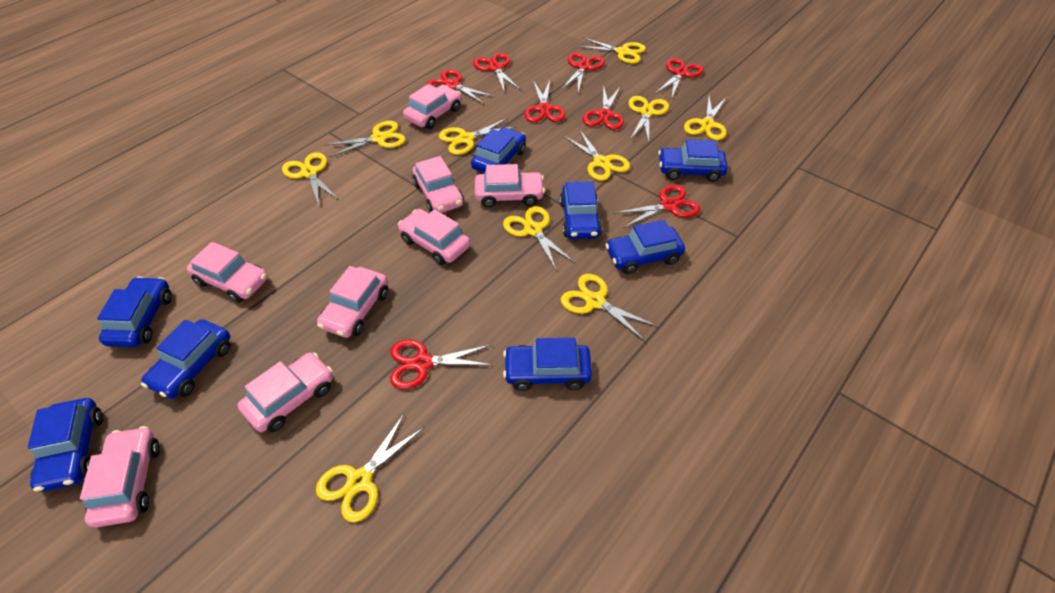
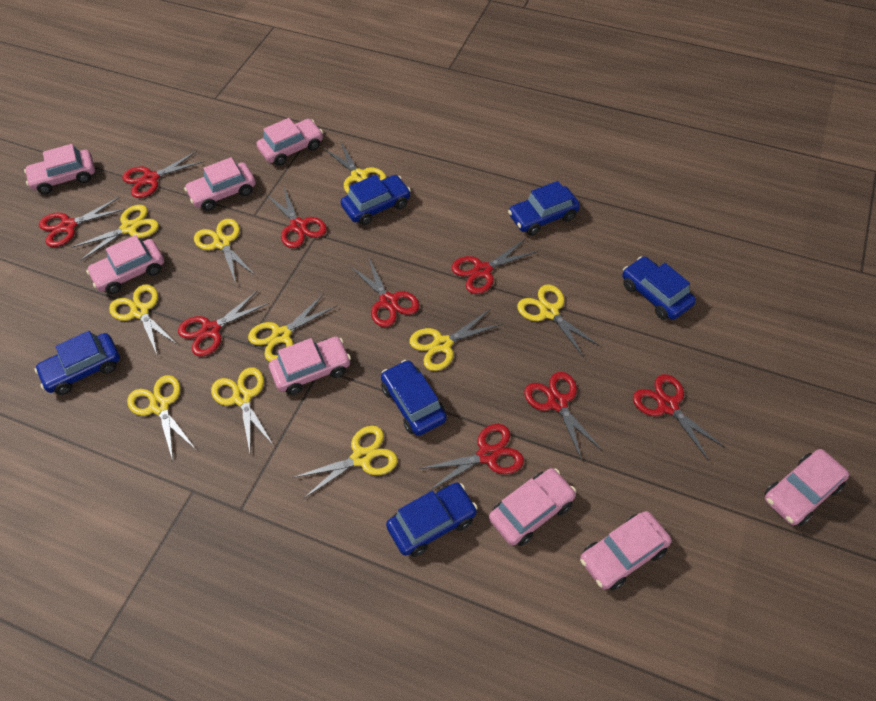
blue car: [28,398,103,492] [97,276,172,347] [141,319,230,399] [471,127,526,173] [503,338,592,391] [560,181,602,239] [605,220,685,274] [658,139,728,182] = 8 -> [34,331,120,395] [341,175,411,225] [381,360,447,436] [386,482,478,557] [508,181,580,235] [622,256,696,320] = 6
red scissors: [390,339,493,389] [427,70,495,105] [473,53,521,93] [524,80,566,122] [561,52,605,92] [582,85,624,130] [613,185,700,228] [656,58,704,97] = 8 -> [39,197,125,247] [122,151,204,198] [178,290,269,356] [267,188,327,248] [350,257,419,327] [419,424,524,491] [452,239,538,294] [524,372,604,461] [633,374,726,461] = 9

